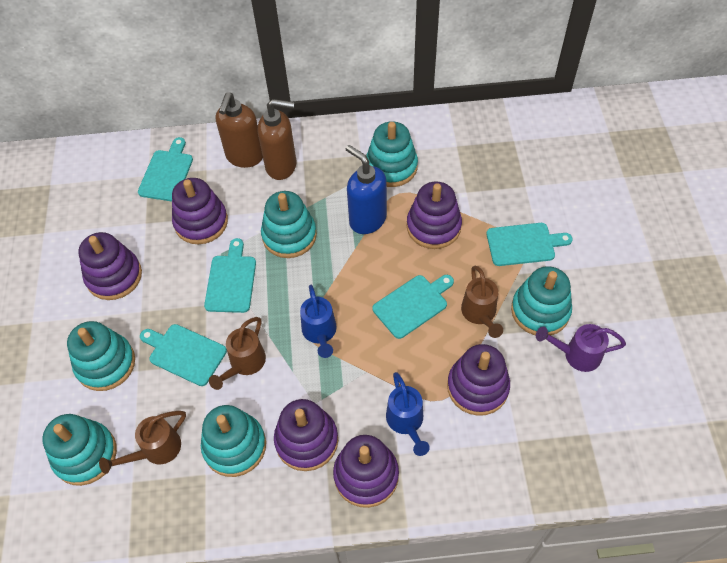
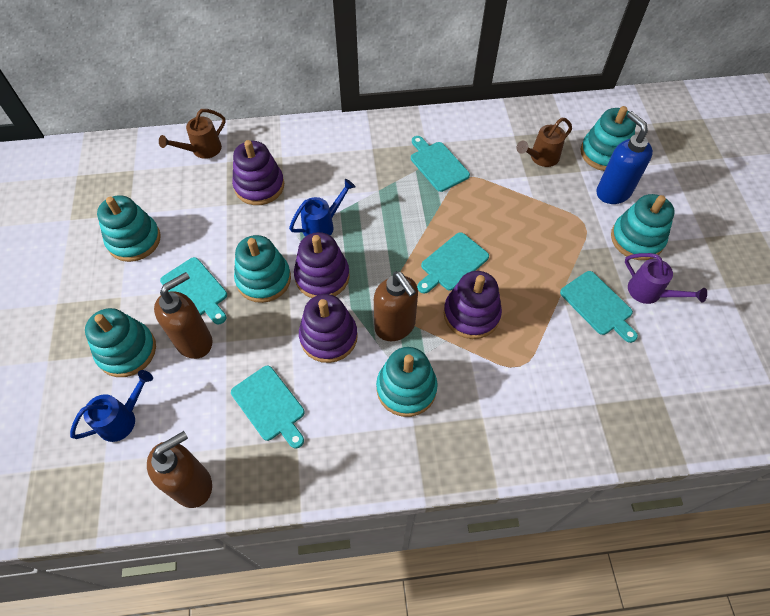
brown soap dispenser: [216,93,263,168] [258,99,296,180] = 2 -> [147,431,212,508] [154,272,212,359] [374,271,418,341] = 3
brown watering can: [99,411,186,474] [209,317,266,390] [461,266,503,338] = 3 -> [159,109,226,159] [516,118,572,167] = 2
purple stacking toy: [79,232,142,300] [172,178,228,244] [274,399,338,471] [333,435,399,508] [407,182,462,249] [447,344,510,416] = 6 -> [232,140,284,205] [294,232,350,298] [299,294,358,363] [444,271,502,339] = 4

